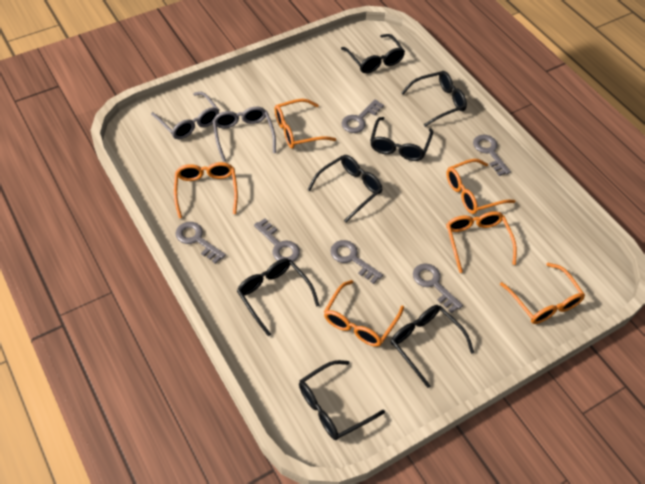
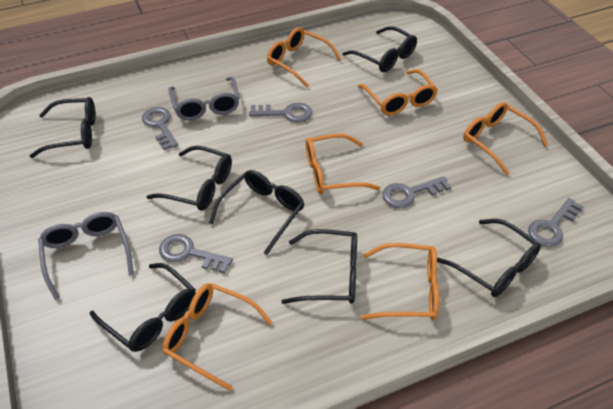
grey key: [176,222,226,264] [254,218,300,262] [330,240,383,284] [342,99,384,133] [413,263,463,313] [473,135,511,176] = 6 -> [142,107,178,150] [159,234,233,273] [249,103,312,122] [382,176,451,208] [528,198,583,247] = 5

